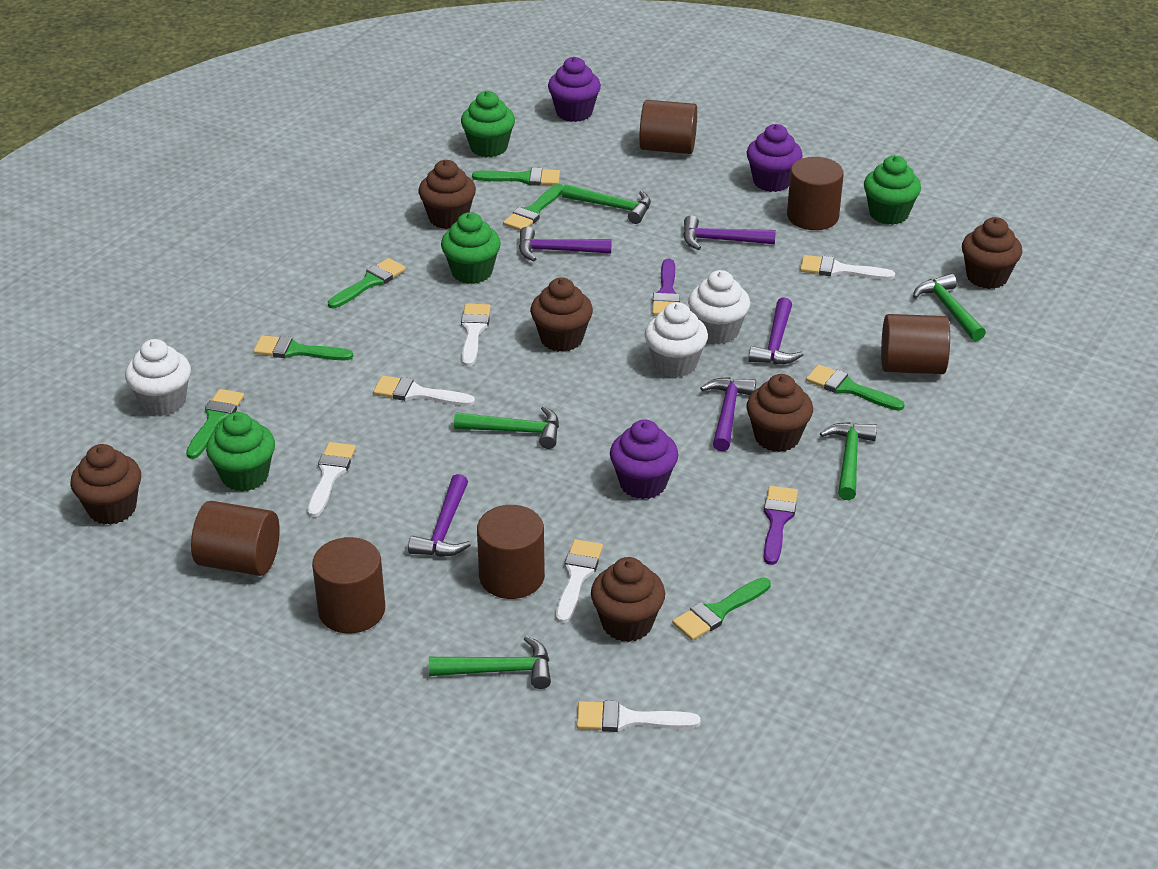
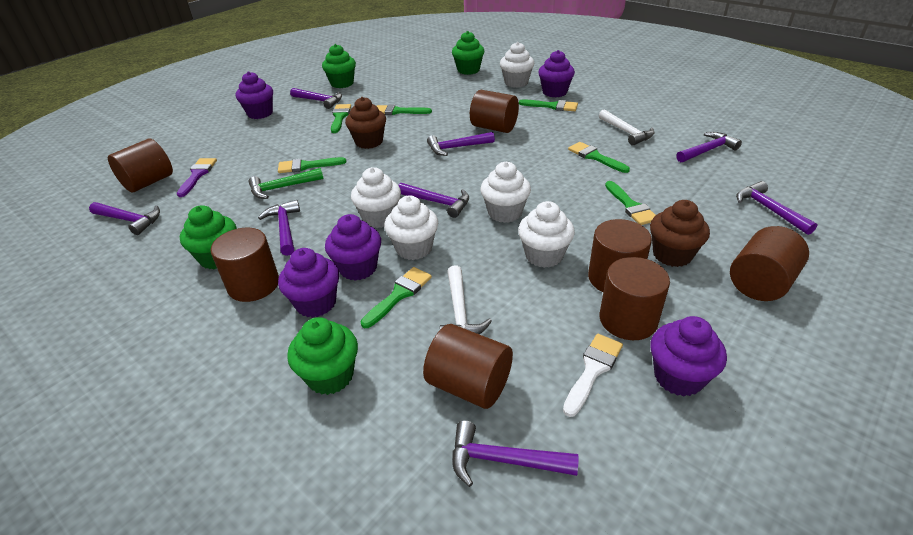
brown cupcake: [70,444,141,525] [418,160,476,229] [530,278,593,352] [591,557,665,642] [746,374,813,452] [962,217,1022,289] = 6 -> [345,97,386,149] [650,200,710,267] = 2
brown cylinder: [191,501,280,576] [312,537,385,634] [477,505,545,599] [639,100,697,154] [787,157,844,230] [881,314,950,374] = 6 -> [108,138,173,193] [210,228,279,302] [423,324,513,409] [470,90,519,133] [588,219,652,292] [600,257,670,340] [730,226,809,301] = 7
green hammer: [429,636,551,689] [454,406,559,449] [562,184,651,224] [820,422,877,500] [913,274,986,341] = 5 -> [248,168,324,199] = 1
purple brush: [652,259,680,316] [764,486,798,565] = 2 -> [177,158,217,197] = 1
purple cupcake: [548,57,601,122] [610,419,678,499] [747,124,802,192] = 3 -> [236,72,273,119] [278,248,339,318] [325,214,381,281] [538,50,575,97] [651,316,727,396] = 5
purple hammer: [408,474,471,557] [519,226,612,261] [683,215,776,250] [700,377,756,451] [748,297,804,365] = 5 -> [89,202,160,235] [258,200,300,256] [290,88,342,109] [398,183,469,218] [427,132,495,156] [452,420,579,487] [676,132,742,162] [736,181,818,235] = 8
white brush: [307,442,356,517] [373,375,475,406] [461,304,491,367] [556,539,603,623] [577,701,701,732] [800,255,895,280] = 6 -> [563,334,623,417] = 1
white cupcake: [125,339,191,416] [645,302,708,378] [688,270,750,344] = 3 -> [351,167,401,228] [384,196,438,260] [480,162,531,223] [500,42,534,88] [518,201,575,268] = 5
white hammer: none = 0 -> [440,265,492,334] [599,109,655,145] = 2

